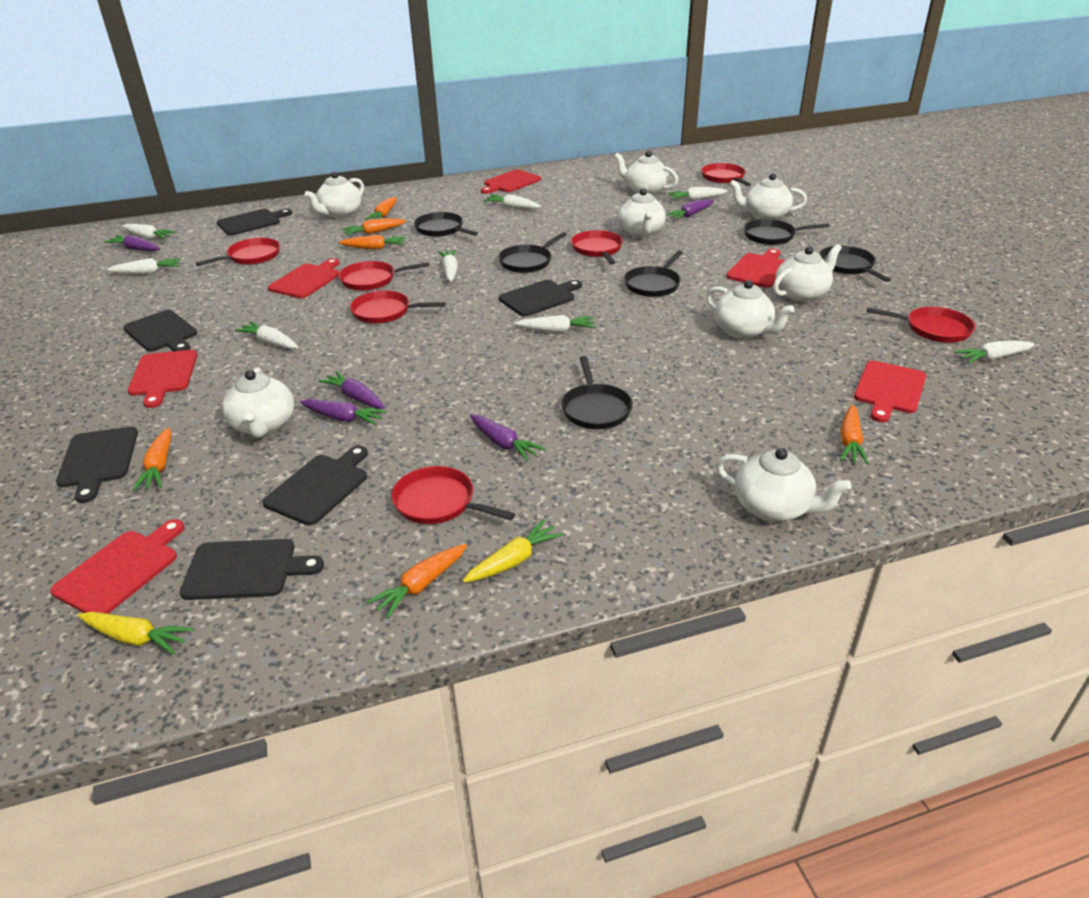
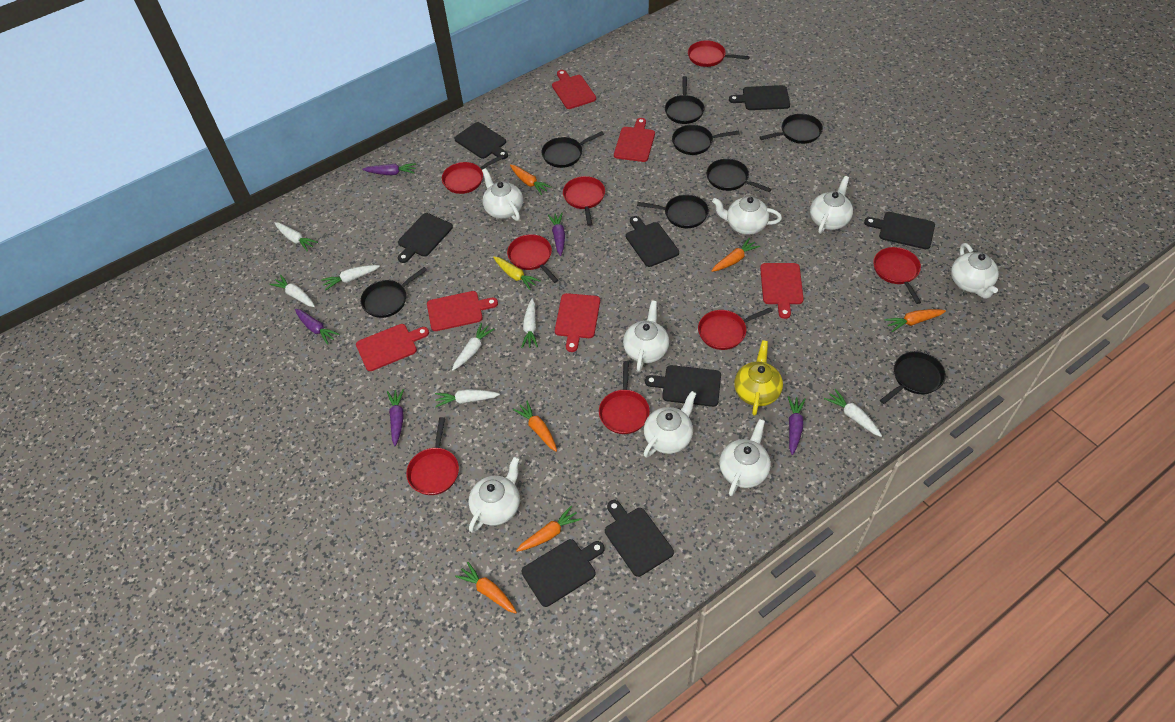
black cutting board: [56,427,138,503] [123,310,197,352] [180,539,324,600] [217,209,292,235] [262,446,368,526] [499,280,582,316] = 6 -> [398,213,453,263] [454,122,508,159] [521,539,604,607] [605,500,674,577] [626,216,679,267] [645,365,721,407] [729,85,790,110] [864,212,935,249] = 8
black pan: [414,212,478,237] [498,232,567,273] [561,356,633,429] [624,250,683,297] [744,219,829,245] [819,246,891,282] = 6 -> [360,267,427,318] [541,131,604,168] [637,195,709,228] [665,76,705,124] [672,125,739,155] [706,159,772,192] [760,114,823,144] [880,351,946,404] = 8
red pan: [196,238,280,266] [339,261,429,291] [350,290,445,324] [391,466,515,524] [571,230,623,265] [701,163,751,186] [867,307,975,343] = 7 -> [406,417,459,495] [442,154,505,194] [507,234,558,283] [563,176,605,226] [599,361,650,434] [688,40,750,67] [698,307,773,350] [873,247,921,304] = 8
white carrot: [107,258,181,274] [122,224,176,239] [235,321,298,349] [438,250,458,282] [484,194,542,209] [515,315,595,332] [667,187,727,201] [954,341,1035,364] = 8 -> [269,275,315,307] [275,222,318,251] [321,265,380,290] [435,389,500,407] [452,323,494,371] [521,298,538,348] [824,389,882,437] = 7
yellow carrot: [78,612,194,655] [462,520,563,583] = 2 -> [493,256,541,290] = 1
yellow teapot: none = 0 -> [734,340,783,416] = 1

